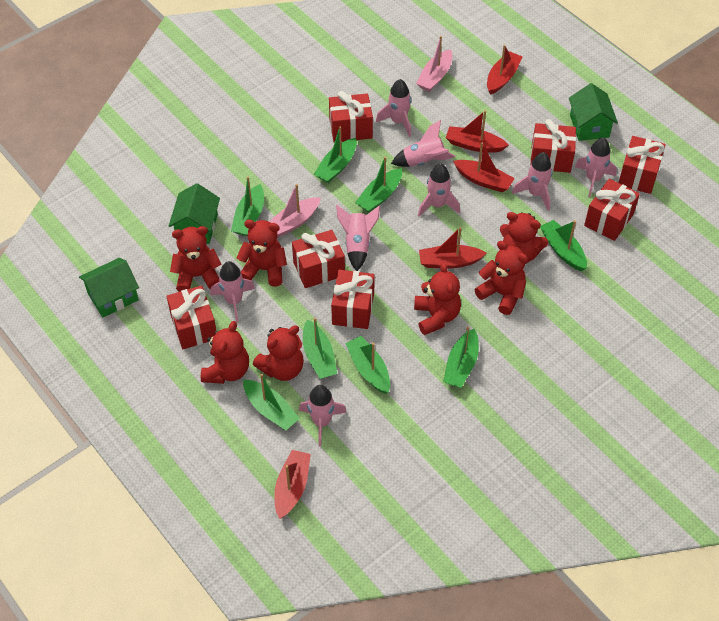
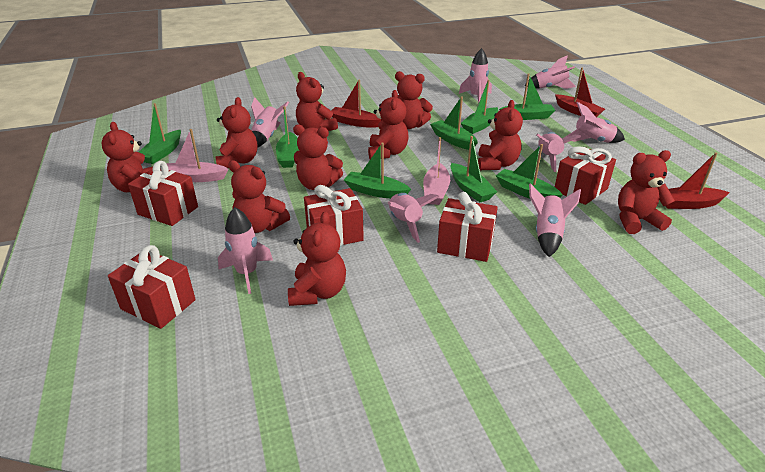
green house: [79,258,139,317] [169,183,220,244] [569,83,618,141] = 3 -> none = 0
red boat: [274,450,311,519] [419,227,486,268] [446,110,508,153] [453,142,515,192] [487,45,523,95] = 5 -> [331,80,382,128] [555,67,605,117] [665,152,730,209] = 3
red gift: [166,285,216,349] [292,230,345,288] [329,91,373,142] [331,270,375,329] [530,119,576,173] [584,179,640,241] [619,136,665,194] = 7 -> [108,245,196,329] [128,161,198,226] [304,185,364,246] [437,192,498,262] [555,146,616,205] = 5
red teddy bear: [170,226,221,292] [201,321,249,384] [236,220,287,287] [253,325,304,381] [414,262,461,335] [474,241,528,315] [500,212,548,264] = 7 -> [102,122,153,192] [216,97,257,168] [228,160,290,233] [288,211,346,306] [293,124,343,190] [296,72,338,131] [368,90,409,159] [395,71,433,129] [478,100,523,170] [618,150,675,234] = 10

